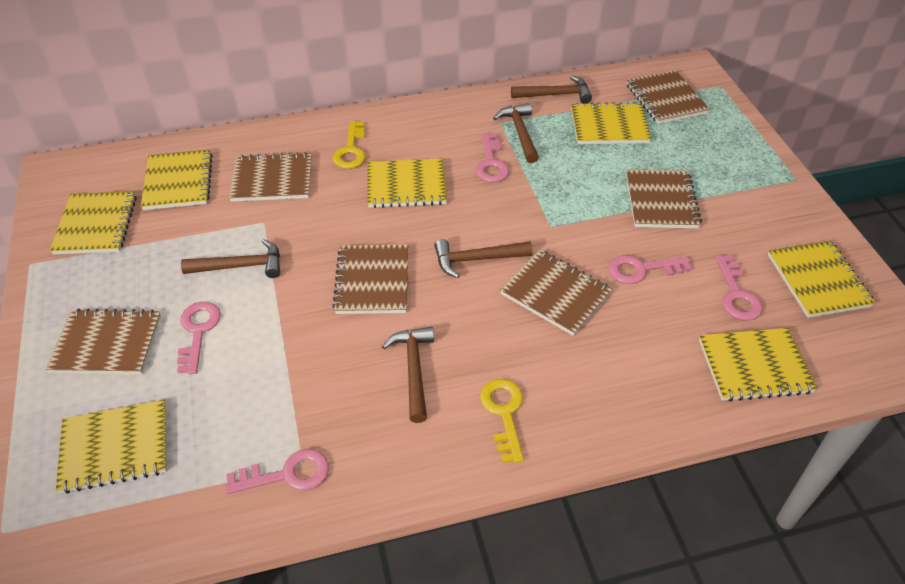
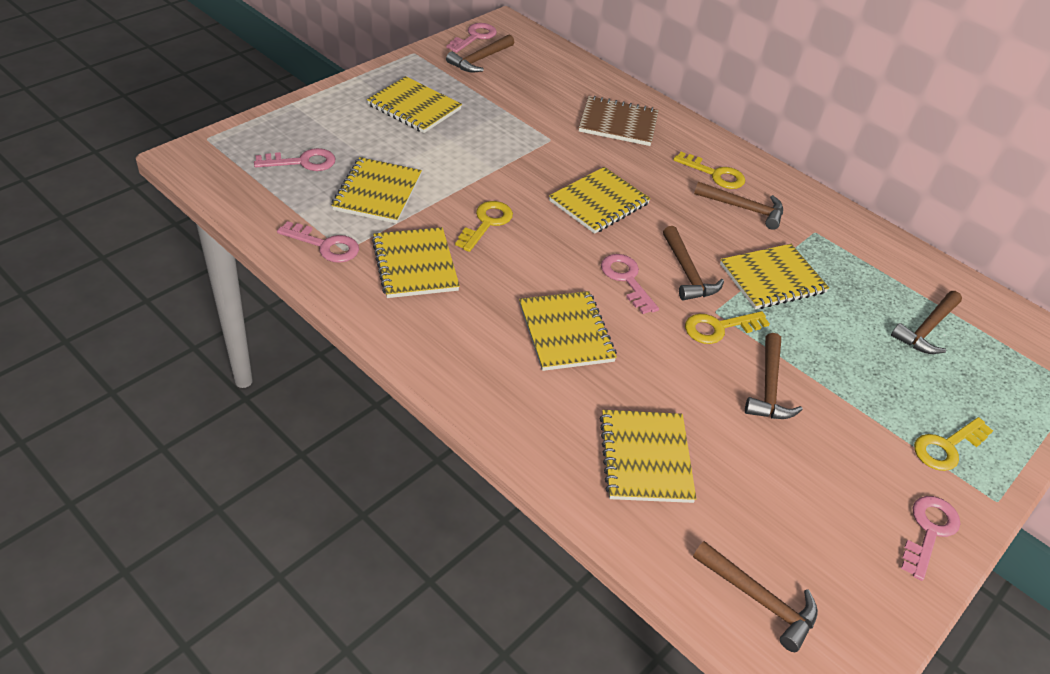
brown hammer: [181,239,280,278] [382,327,434,423] [434,239,532,278] [493,103,539,163] [511,75,592,103] = 5 -> [446,34,515,72] [663,226,724,300] [693,541,818,652] [694,182,783,230] [745,333,803,419] [891,291,962,354] = 6
brown notebook: [46,308,161,374] [229,152,312,202] [332,245,408,314] [500,250,612,336] [626,169,702,228] [627,70,710,124] = 6 -> [579,96,659,146] = 1
yellow key: [333,121,366,169] [480,379,524,463] = 2 -> [455,201,513,252] [673,152,745,189] [685,311,770,344] [914,417,993,471] = 4

